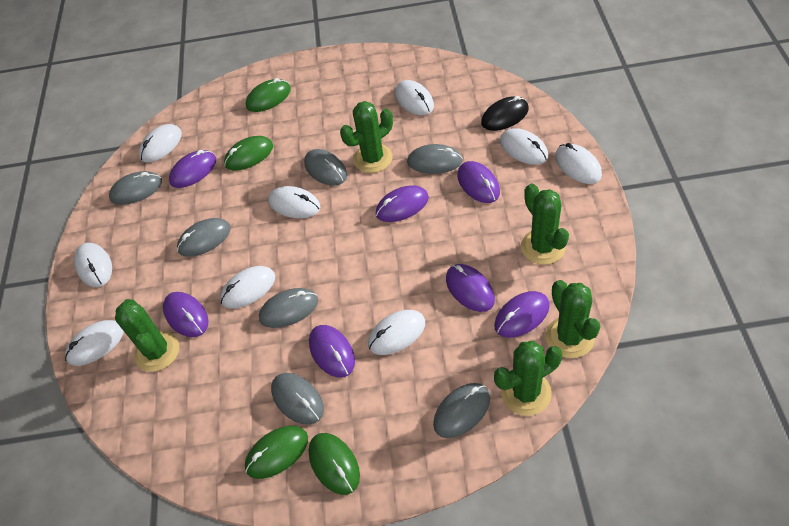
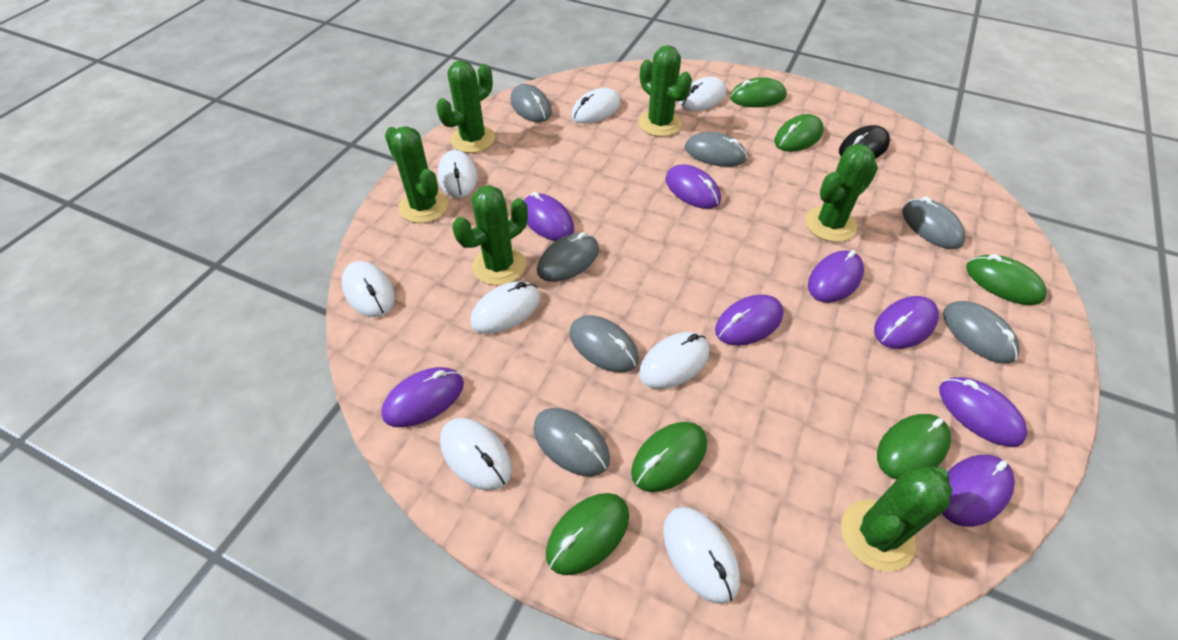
green cactus: [115,299,179,372] [340,101,393,173] [494,341,562,416] [521,184,569,265] [546,280,601,358] = 5 -> [385,126,449,223] [436,60,495,153] [452,185,528,285] [639,45,692,137] [805,144,878,242] [841,465,952,571] = 6
green mouse: [224,136,273,170] [245,426,308,479] [246,78,291,112] [309,433,360,495] = 4 -> [546,493,629,575] [631,422,707,492] [730,77,786,107] [774,114,823,152] [877,414,951,479] [966,254,1047,305] = 6
purple mouse: [163,292,209,337] [169,150,216,188] [309,325,355,377] [376,185,429,222] [446,264,495,312] [457,161,500,203] [494,291,549,338] = 7 -> [381,367,464,427] [524,192,574,241] [665,164,721,209] [715,294,784,346] [808,250,864,303] [874,296,939,349] [939,377,1027,447] [942,455,1015,527] = 8
white mouse: [65,320,124,366] [74,243,112,287] [139,124,182,162] [220,266,275,309] [268,186,320,218] [368,310,425,355] [395,80,434,115] [500,128,548,165] [555,143,602,184] = 9 -> [342,261,395,317] [438,150,477,198] [440,418,512,491] [470,281,540,334] [571,88,621,124] [639,332,709,389] [663,507,740,604] [679,77,726,111] = 8

